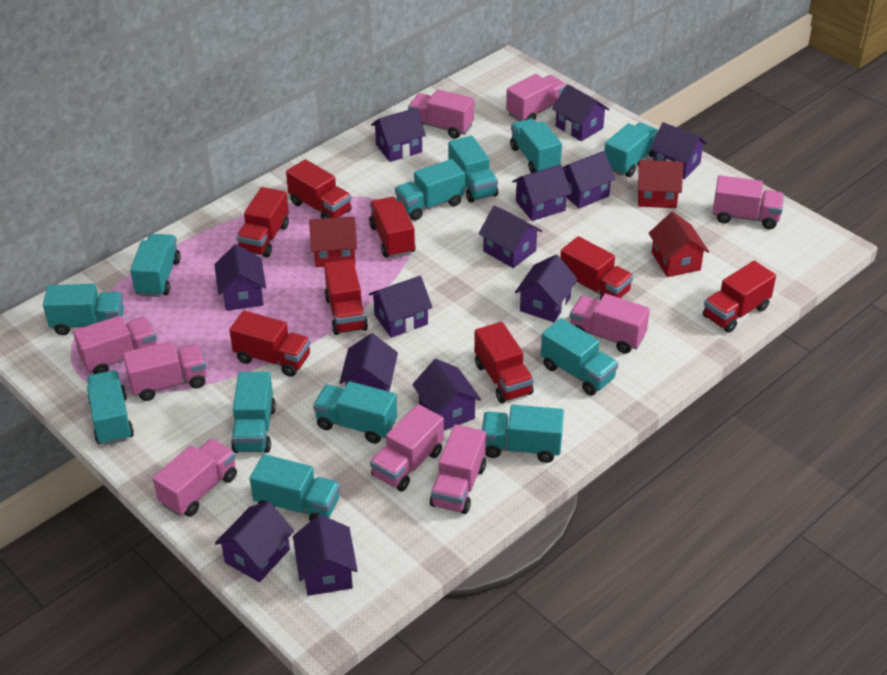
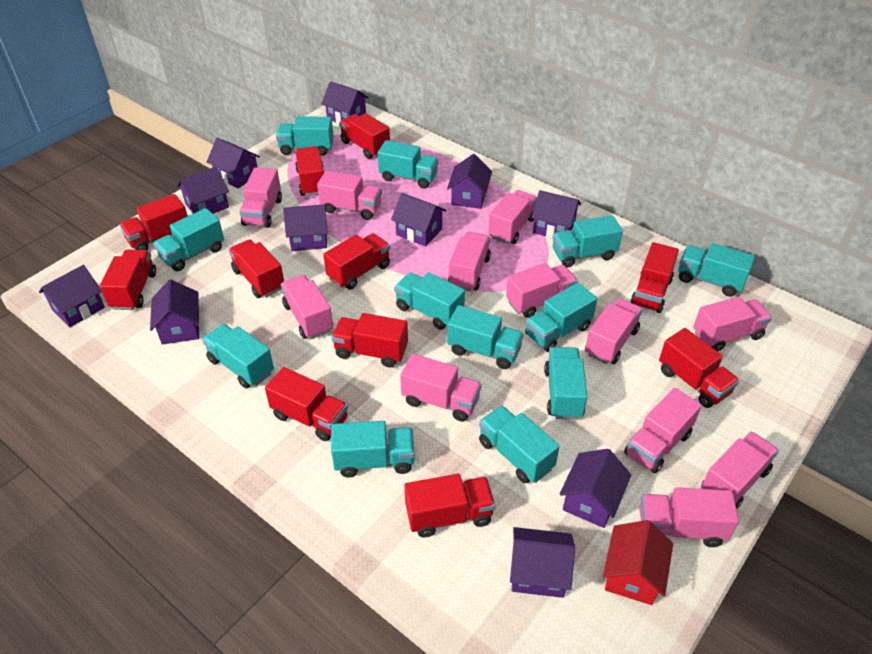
pink truck: [73,315,157,374] [123,341,207,401] [153,439,237,517] [370,404,444,491] [408,89,474,139] [430,424,486,514] [506,74,566,121] [570,294,650,354] [713,175,784,229] = 9 -> [239,167,282,228] [281,275,333,339] [317,171,382,220] [400,354,482,422] [448,232,491,291] [488,190,537,244] [506,263,578,318] [585,298,643,364] [624,388,702,473] [639,487,739,547] [693,296,772,352] [701,432,779,509] = 12
purple house: [214,244,266,311] [215,501,294,582] [293,515,358,596] [339,333,398,392] [369,276,432,338] [371,108,426,162] [412,359,481,430] [478,206,542,268] [512,164,571,221] [515,255,578,322] [552,84,610,141] [563,151,616,208] [650,122,707,179] = 13 -> [39,265,105,327] [150,280,200,345] [177,166,229,214] [207,138,260,189] [283,204,328,251] [322,81,369,124] [391,193,446,247] [447,154,492,209] [510,527,575,598] [531,190,581,239] [559,449,631,528] = 11
red house: [309,217,357,267] [637,160,683,208] [648,212,709,277] = 3 -> [603,520,673,605] = 1
red truck: [229,310,311,377] [236,187,289,257] [286,159,352,219] [324,259,368,335] [369,197,415,258] [474,322,534,403] [560,236,633,300] [703,261,776,333] = 8 -> [100,250,156,310] [119,194,188,250] [229,239,284,298] [265,367,348,441] [295,146,324,196] [323,233,390,290] [331,313,408,368] [339,113,390,159] [404,474,495,537] [630,242,679,313] [659,328,739,408] = 11

